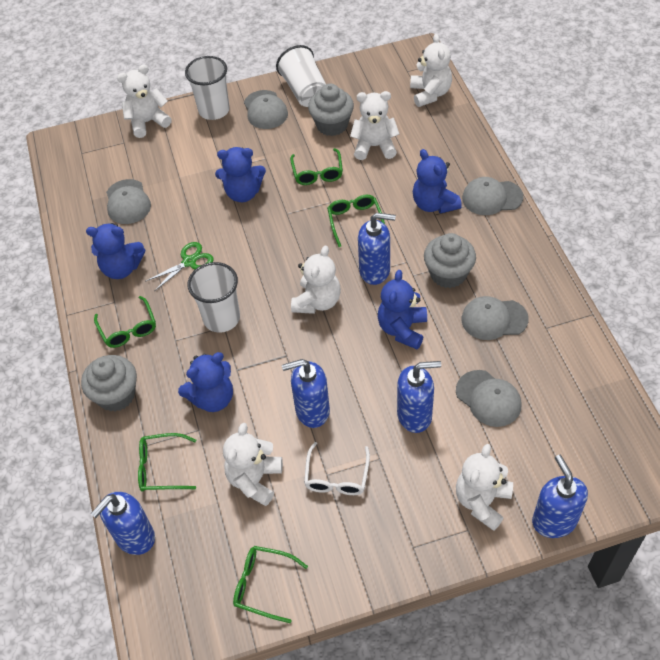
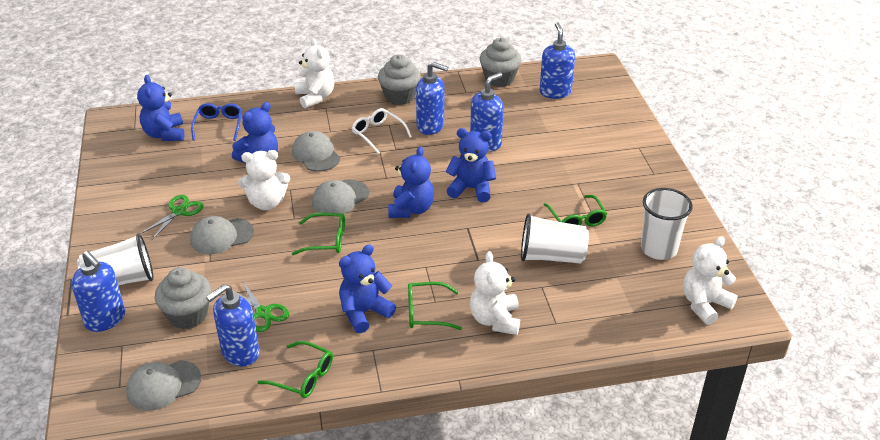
blue glasses: none = 0 -> [191,103,242,141] = 1
green glasses: [94,296,156,348] [138,433,196,492] [233,546,308,623] [290,148,343,185] [327,195,385,247] = 5 -> [258,341,333,398] [292,213,345,255] [408,282,462,330] [544,195,607,227] = 4
green scissors: [145,242,214,291] = 1 -> [140,195,203,240] [232,280,289,332] = 2
grey cap: [106,179,151,224] [244,90,288,129] [456,370,521,427] [462,177,523,215] [462,296,529,340] = 5 -> [126,360,201,411] [190,216,254,254] [292,131,340,172] [312,179,369,214] = 4
white teddy bear: [117,65,172,138] [223,423,283,506] [291,246,341,314] [350,91,399,160] [410,34,452,107] [456,444,513,531] = 6 -> [238,150,290,210] [295,38,334,108] [470,251,520,335] [683,236,738,325] = 4

